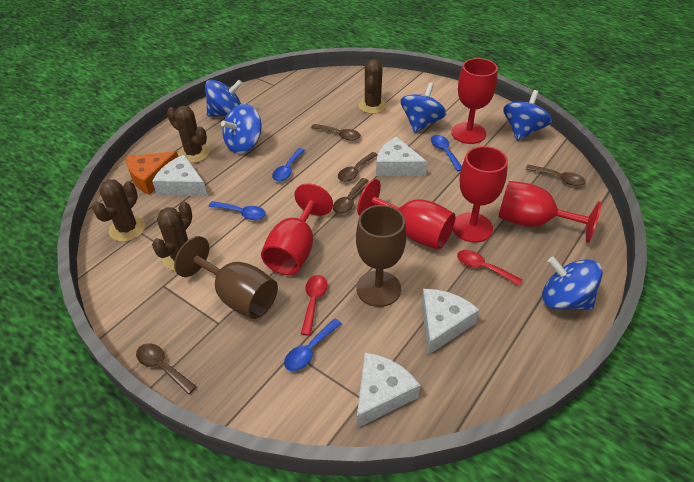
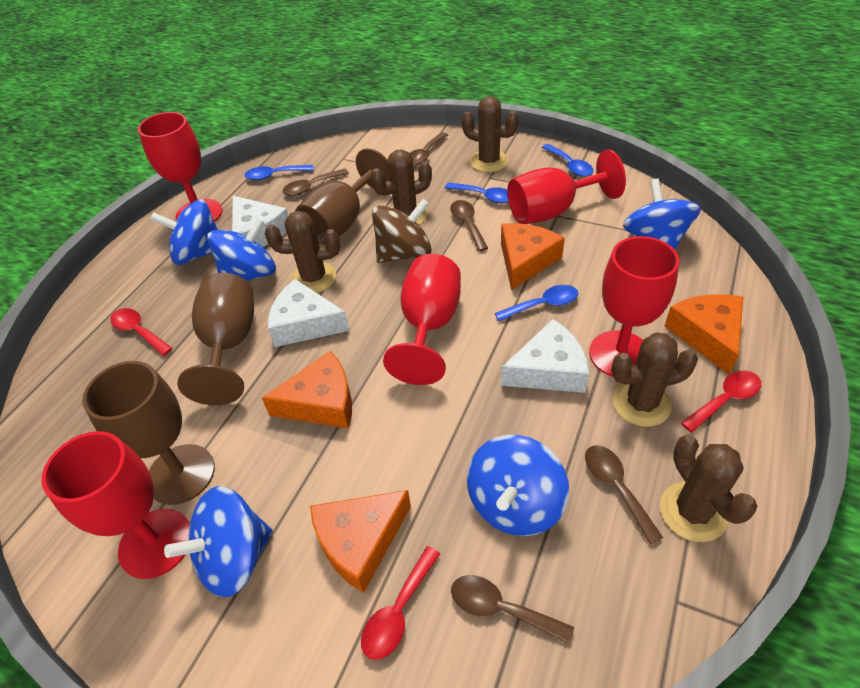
brown cactus: [92,179,145,242] [152,202,192,271] [167,106,210,163] [358,59,387,114] = 4 -> [265,211,340,293] [370,150,432,225] [462,96,519,172] [611,332,698,427] [660,435,757,542] = 5
brown goblet: [174,236,278,319] [356,205,406,307] = 2 -> [82,361,215,505] [177,273,254,405] [295,148,390,245] = 3
brown spinning top: none = 0 -> [372,199,432,263] = 1
orange cheese: [126,151,178,195] = 1 -> [262,351,352,428] [310,490,411,593] [501,223,565,290] [664,294,743,375] = 4
red spoon: [301,275,327,336] [457,250,523,286] = 2 -> [110,308,173,356] [361,546,440,660] [681,371,761,432] = 3
white cheese: [152,155,207,196] [357,352,420,428] [376,136,427,176] [421,289,479,355] = 4 -> [232,196,288,247] [268,279,350,347] [501,319,589,393] = 3

